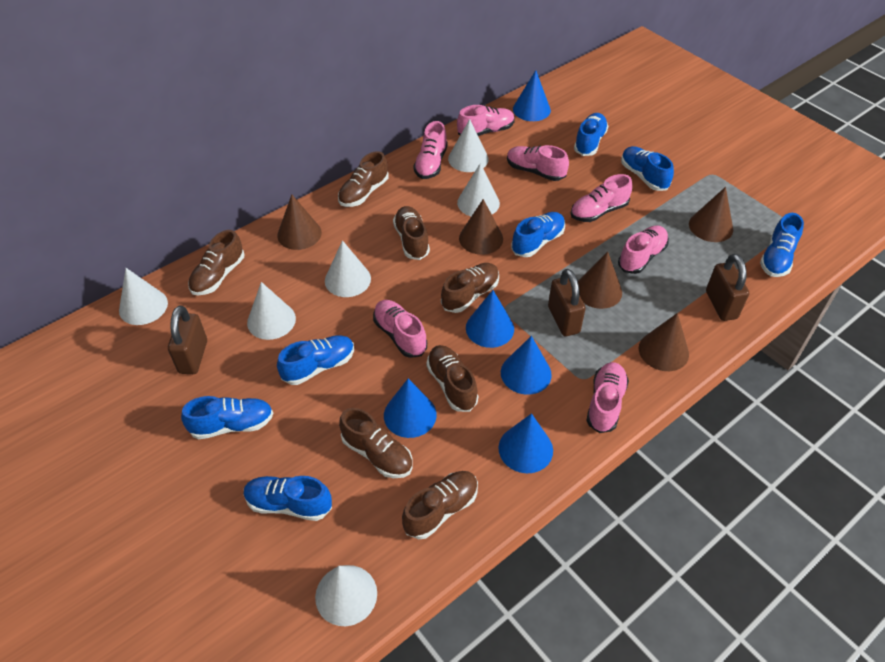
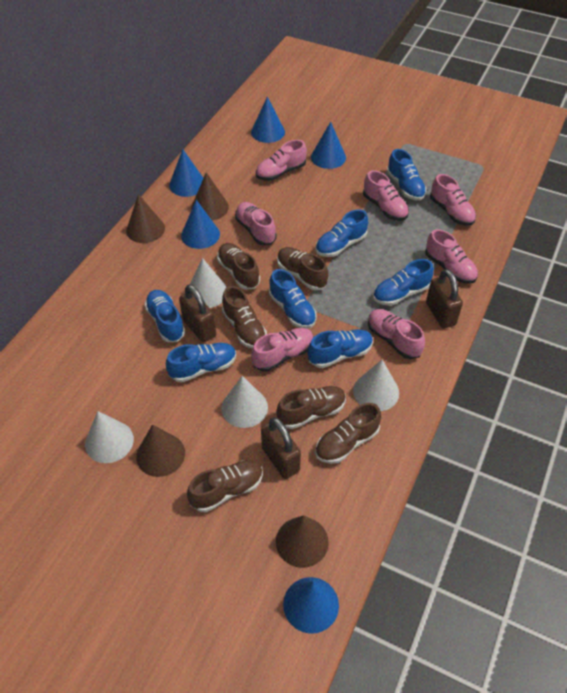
brown cone: [277,194,322,250] [459,199,503,255] [578,252,622,309] [639,313,689,371] [689,187,733,242] = 5 -> [126,194,165,243] [136,425,185,477] [191,172,229,220] [276,515,329,568] = 4
brown shoe: [188,230,244,296] [338,151,389,207] [339,408,413,478] [393,206,430,260] [402,471,478,539] [426,345,478,412] [441,263,499,313] = 7 -> [187,460,263,512] [217,243,260,290] [222,286,267,349] [276,386,346,429] [277,247,328,290] [315,403,381,464] = 6
white cone: [119,268,168,325] [247,282,296,340] [315,565,377,626] [325,240,371,297] [448,119,488,172] [457,163,500,217] = 6 -> [85,411,134,463] [190,258,227,308] [221,376,268,428] [353,360,399,411] = 4

